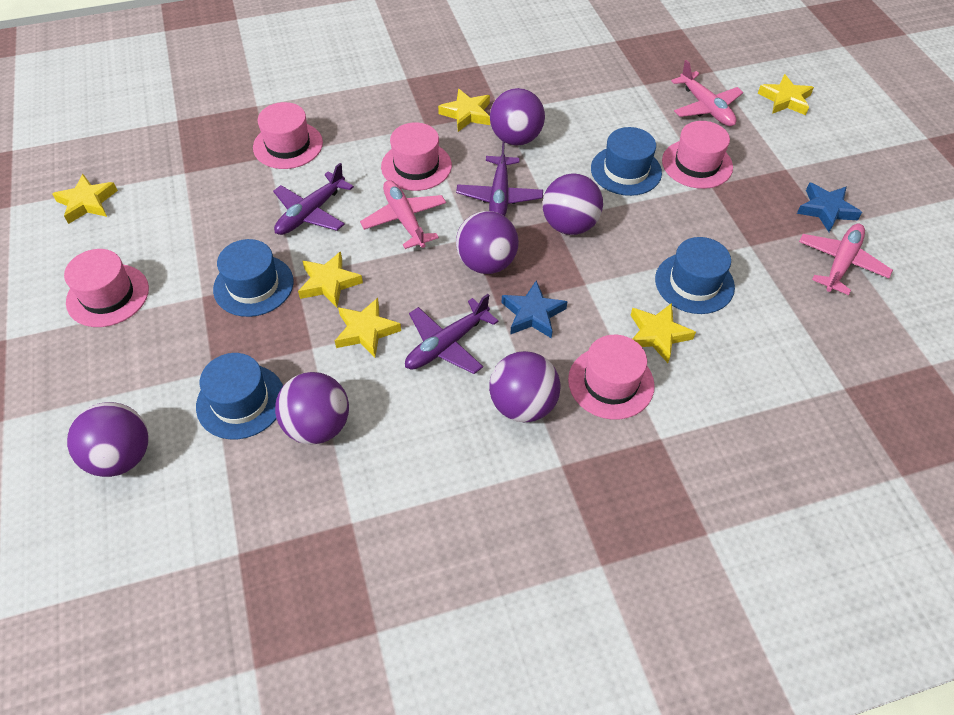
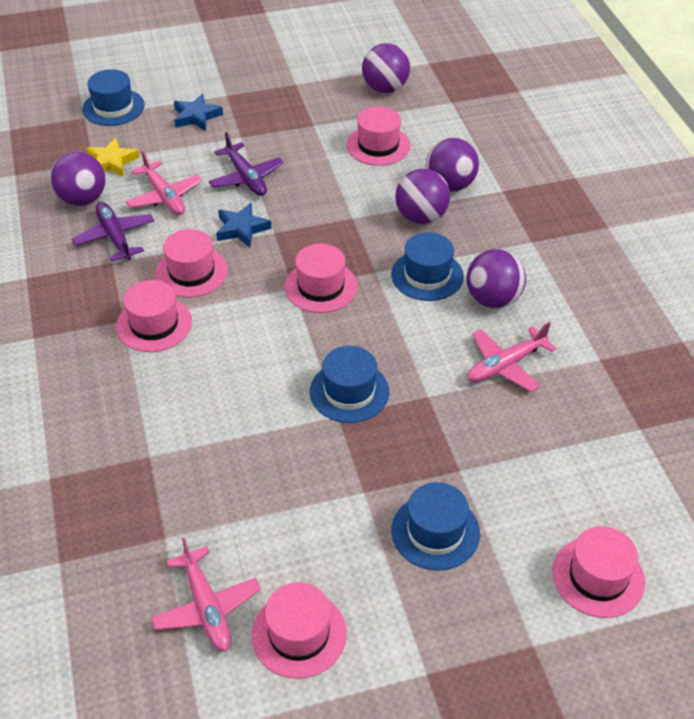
pink hat: [64,249,149,327] [253,102,323,169] [381,122,452,191] [568,335,655,420] [662,121,733,189] = 5 -> [116,280,192,352] [155,229,228,297] [251,582,347,679] [284,244,358,313] [346,106,411,166] [552,526,645,618] = 6
purple ball: [67,402,149,477] [275,372,349,445] [456,211,519,274] [489,351,561,422] [490,88,545,146] [543,173,603,235] = 6 -> [50,151,105,206] [362,43,410,93] [395,169,450,224] [426,138,479,191] [466,249,526,308] = 5
purple plane: [273,163,354,235] [405,294,499,374] [456,141,543,216] = 3 -> [72,202,154,261] [209,132,284,196] = 2
yellow star: [52,174,118,224] [298,251,363,308] [335,298,401,358] [438,89,490,132] [630,303,696,363] [758,74,814,115] = 6 -> [86,137,140,177] = 1

